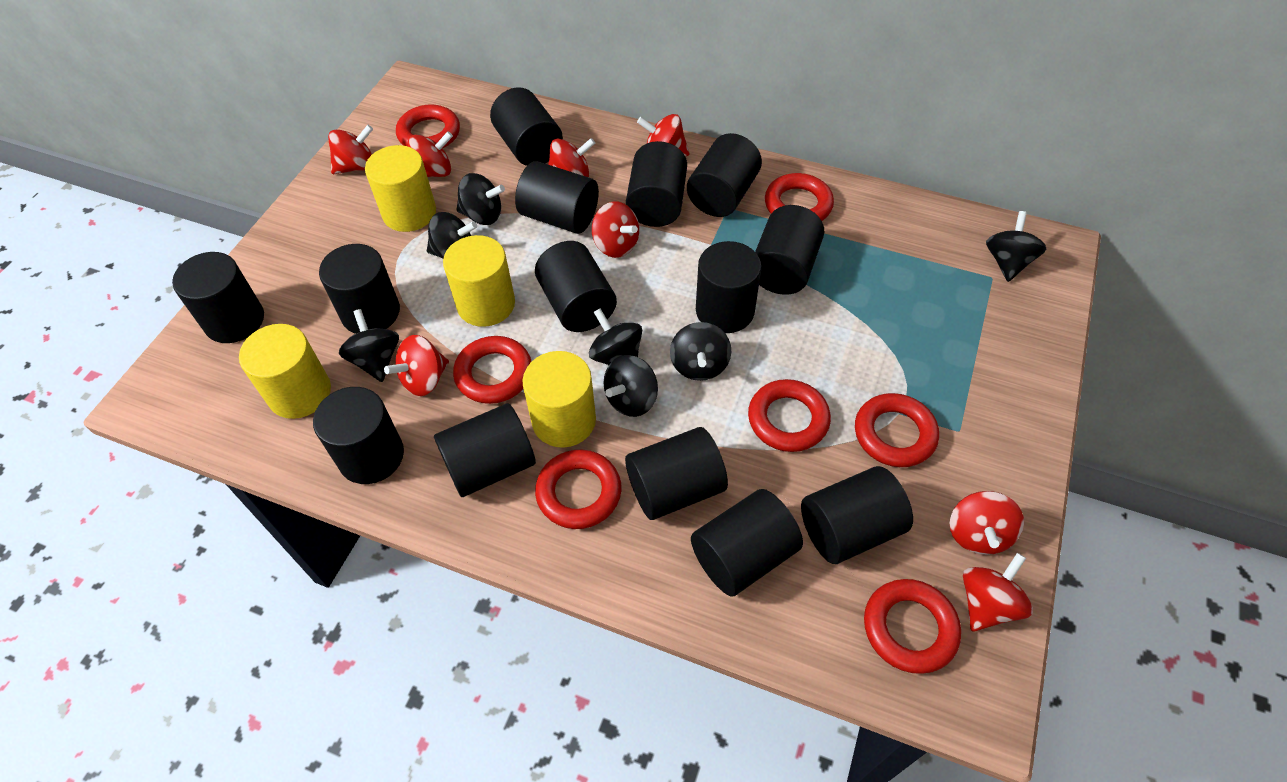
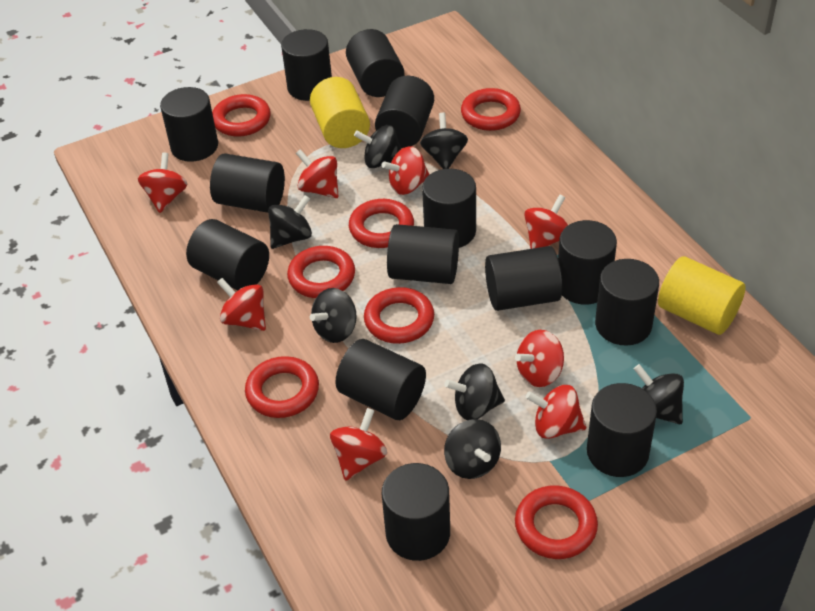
yellow cylinder: [239,324,331,419] [365,145,436,232] [443,235,515,327] [522,351,596,448] = 4 -> [310,77,370,148] [658,256,746,335] = 2

